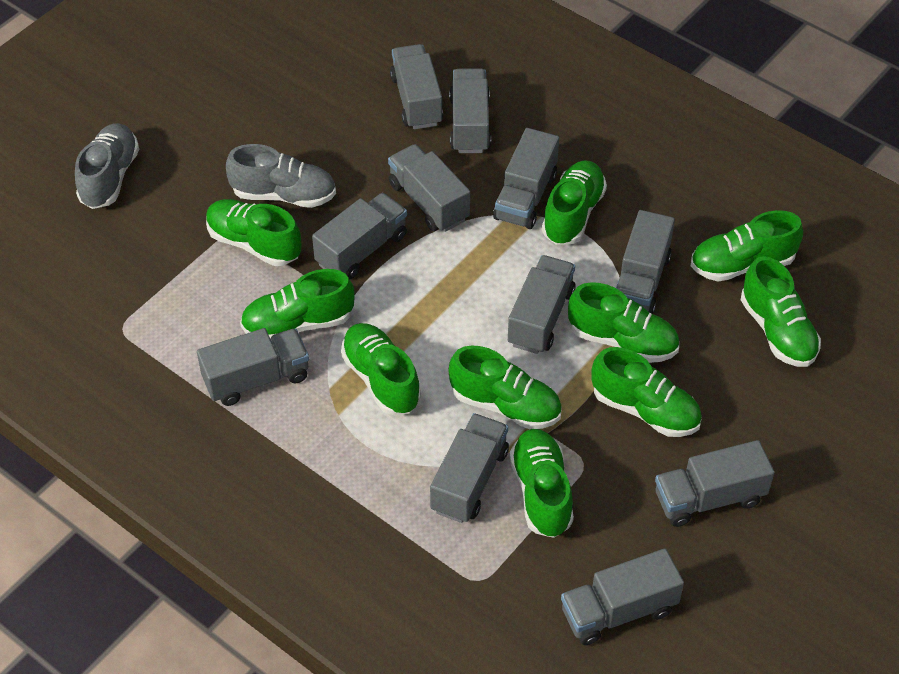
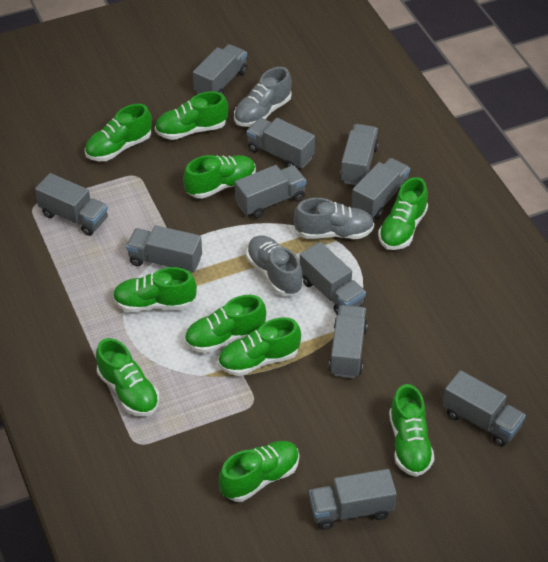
grey shoe: [75,123,139,209] [226,144,336,208] = 2 -> [234,67,292,127] [246,235,303,296] [294,198,374,239] = 3

